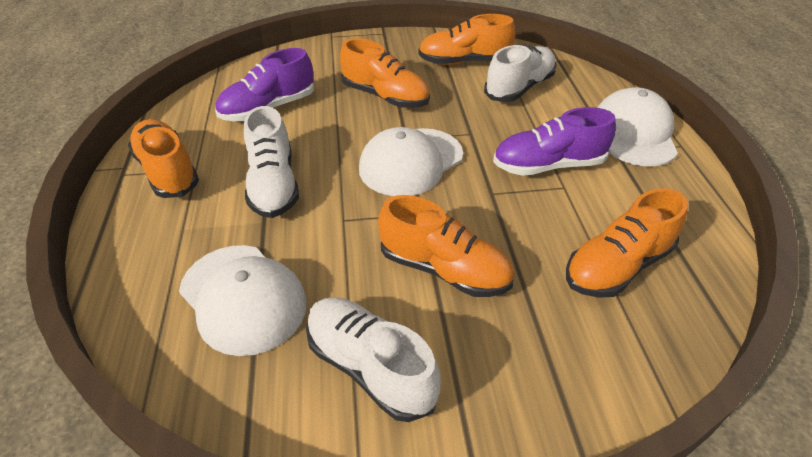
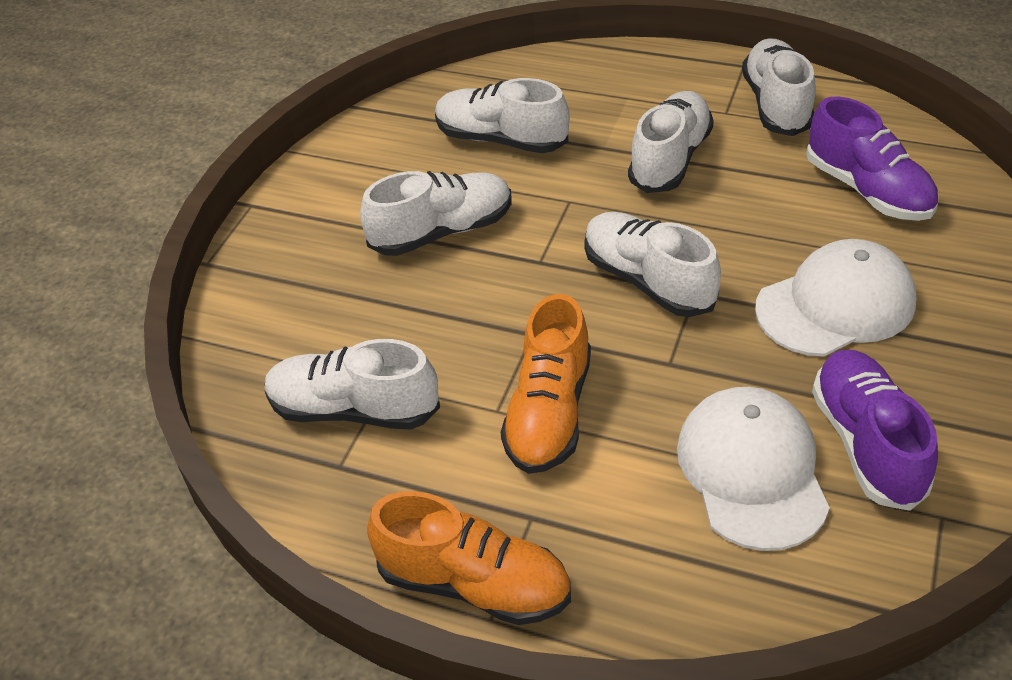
orange shoe: [128,119,199,198] [340,38,430,108] [378,195,514,297] [418,14,515,65] [566,188,688,298] = 5 -> [367,491,571,625] [501,294,591,474] = 2
white cap: [179,245,307,356] [359,127,463,196] [597,87,678,167] = 3 -> [677,387,830,551] [755,239,916,356] = 2
white shoe: [244,106,299,218] [306,297,441,422] [484,45,556,102] = 3 -> [265,339,440,430] [360,171,512,256] [435,78,569,153] [584,212,721,317] [628,91,714,193] [742,38,816,136] = 6

